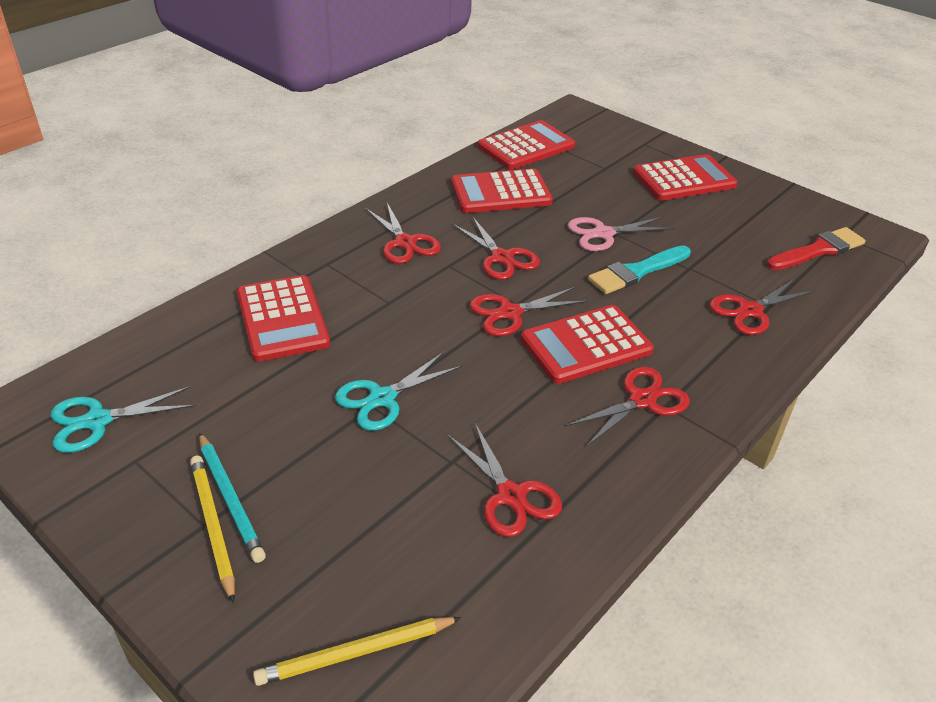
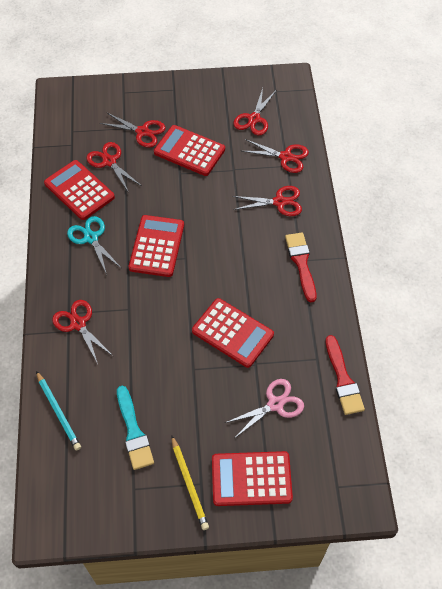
red brush: [767,227,866,270] = 1 -> [285,232,317,302] [326,335,365,415] = 2
turquoise scissors: [51,386,196,453] [335,352,462,431] = 2 -> [67,216,121,275] = 1
yellow pencil: [190,455,235,603] [253,617,462,686] = 2 -> [171,435,209,530] = 1

